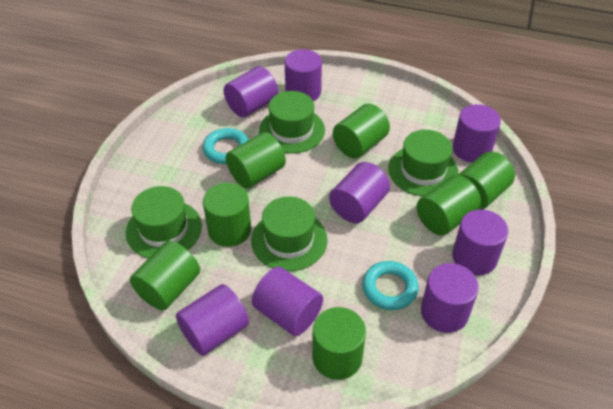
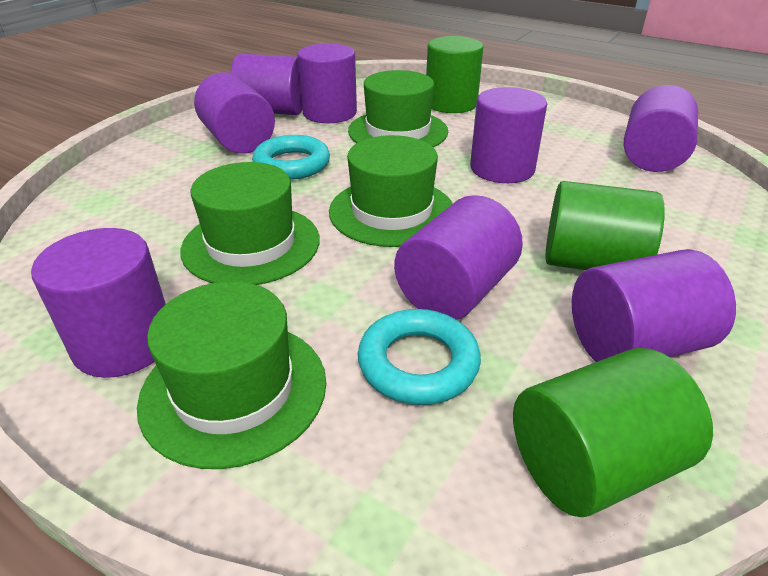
green cylinder: [130,241,200,310] [203,183,251,247] [226,132,286,188] [312,307,366,380] [333,104,390,159] [417,175,481,235] [458,151,515,210] = 7 -> [426,36,483,113] [513,348,713,517] [545,181,665,270] = 3

